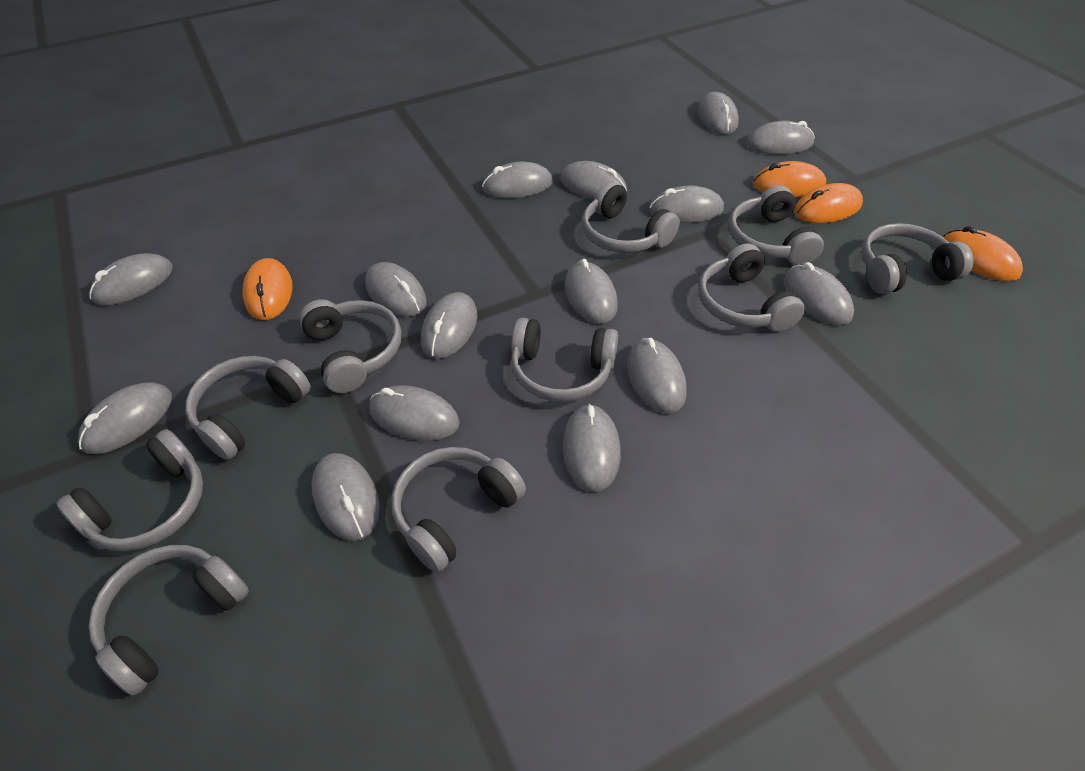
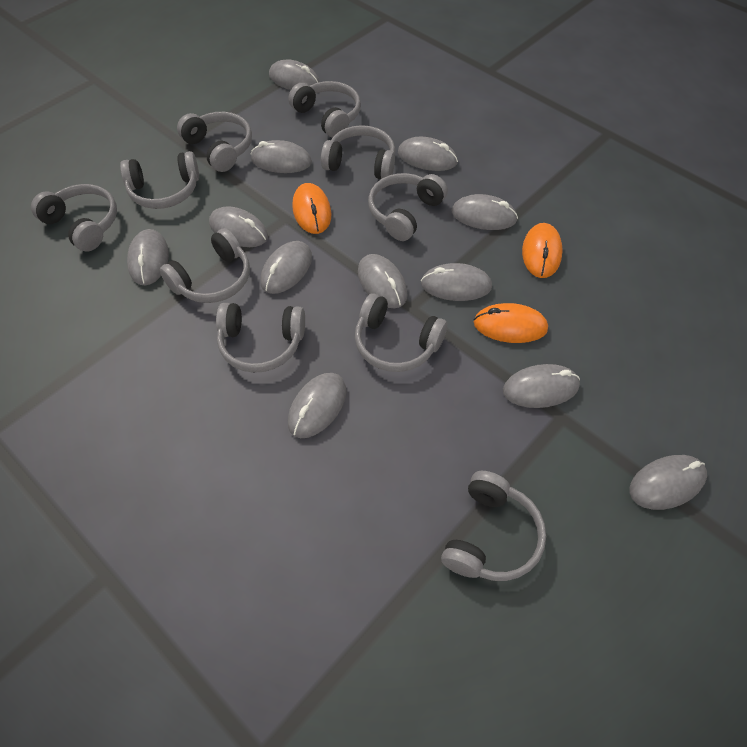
grey mouse: [78,382,172,454] [89,253,173,306] [311,453,380,541] [365,262,427,317] [369,385,460,441] [421,292,478,359] [482,162,553,198] [560,161,627,199] [563,404,621,492] [565,259,618,324] [627,338,687,413] [650,185,724,223] [698,92,739,135] [746,121,815,154] [784,262,854,325] = 15 -> [127,229,169,285] [209,206,268,247] [251,140,312,173] [261,241,312,294] [269,60,320,90] [288,373,346,438] [358,254,407,308] [398,137,458,171] [421,263,492,301] [451,194,518,230] [503,364,580,408] [630,455,707,510] = 12
orange mouse: [243,258,293,320] [753,161,826,197] [794,183,863,223] [943,226,1023,281] = 4 -> [292,183,331,234] [474,303,548,343] [522,223,563,278] = 3

